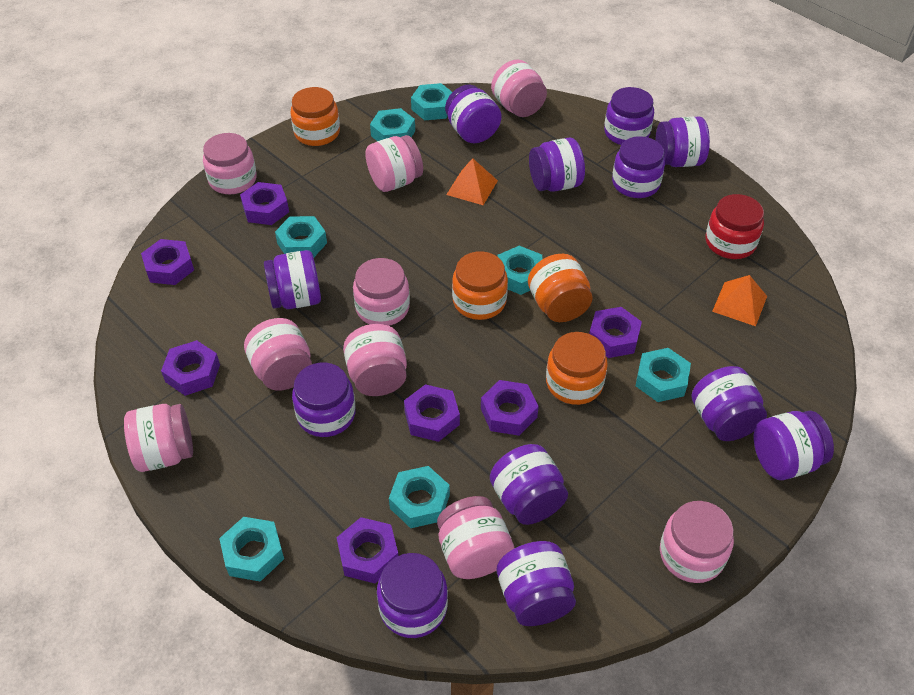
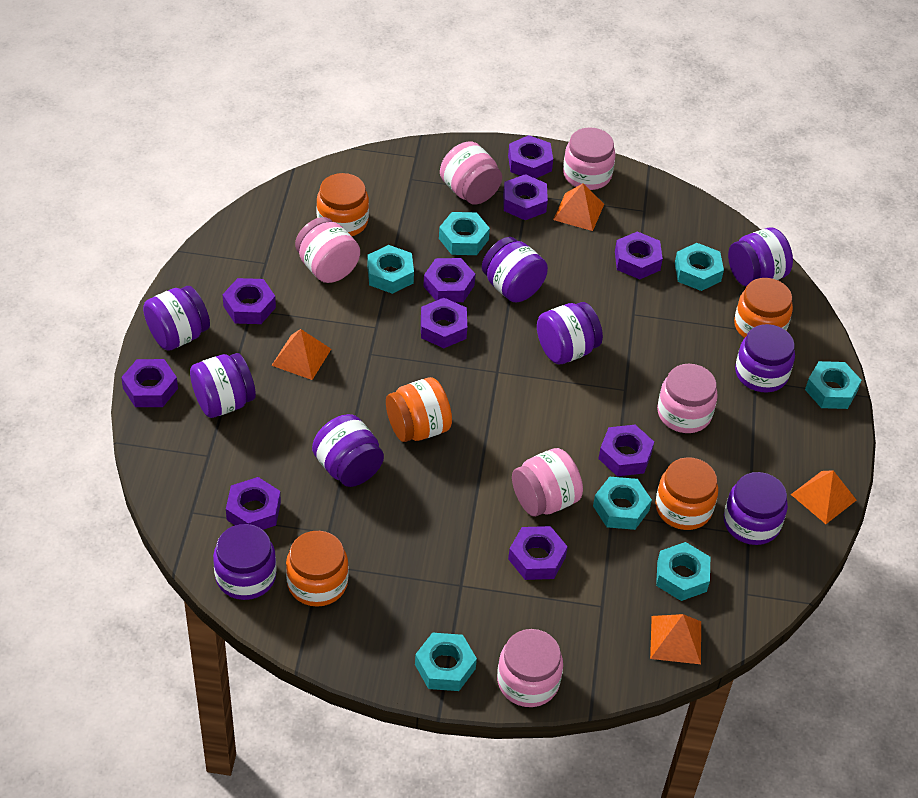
orange jar: [290,87,340,146] [452,251,508,320] [528,254,593,322] [546,332,608,405] = 4 -> [286,531,349,607] [316,173,369,236] [386,377,452,442] [655,457,718,530] [734,278,793,338] = 5
orange pyramid: [446,158,498,205] [712,275,767,326] = 2 -> [271,329,331,380] [553,184,604,231] [650,614,701,664] [791,470,857,524] = 4
pink jar: [124,404,193,472] [203,133,257,194] [244,318,312,391] [343,324,407,396] [353,258,410,326] [365,135,423,192] [437,496,514,579] [491,60,547,117] [660,501,734,583] = 9 -> [295,217,360,283] [440,141,502,204] [497,629,563,707] [512,448,583,517] [563,127,616,190] [657,364,718,433] = 6
purple jar: [264,250,321,309] [292,363,356,437] [377,553,448,638] [445,85,502,143] [490,444,568,525] [497,541,576,626] [529,138,585,192] [604,87,654,145] [612,136,665,198] [655,116,710,167] [692,366,767,441] [754,411,834,480] = 12 -> [143,286,210,351] [190,353,256,418] [213,524,277,600] [312,414,384,487] [482,237,548,302] [537,302,603,364] [724,472,788,545] [728,227,793,286] [735,324,795,392] = 9
purple nut: [141,239,194,285] [161,340,220,396] [240,182,289,225] [336,517,399,584] [404,384,460,442] [481,380,539,436] [589,307,642,358] = 7 -> [121,359,178,407] [222,278,276,324] [226,477,281,530] [421,298,467,348] [423,258,475,302] [503,174,548,220] [508,135,553,179] [508,526,568,580] [598,425,654,476] [615,232,663,279] = 10
red jar: [706,194,764,259] = 1 -> none = 0

